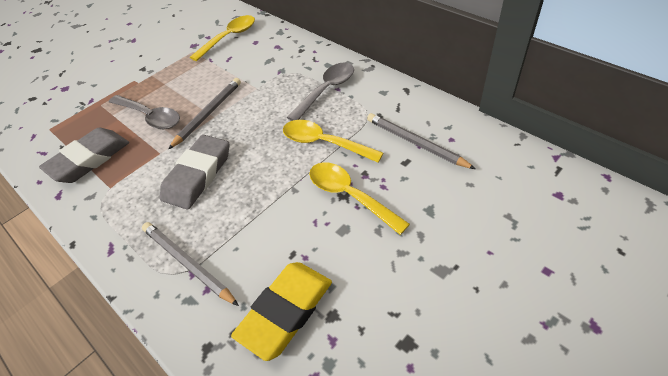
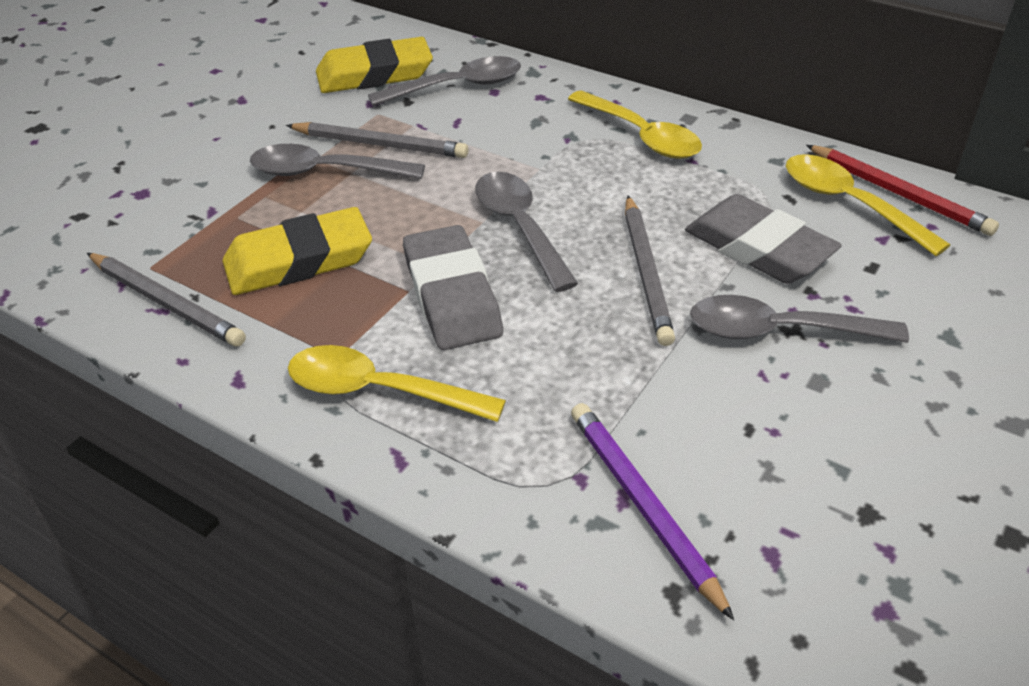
grey spoon: [109,95,180,129] [287,62,354,121] = 2 -> [250,144,425,179] [368,56,521,106] [475,172,578,292] [690,295,909,343] = 4
purple pencil: none = 0 -> [571,403,734,620] = 1
red pencil: none = 0 -> [806,145,999,236] = 1
yellow eraser: [231,262,332,361] = 1 -> [223,207,372,295] [316,37,433,93] = 2

